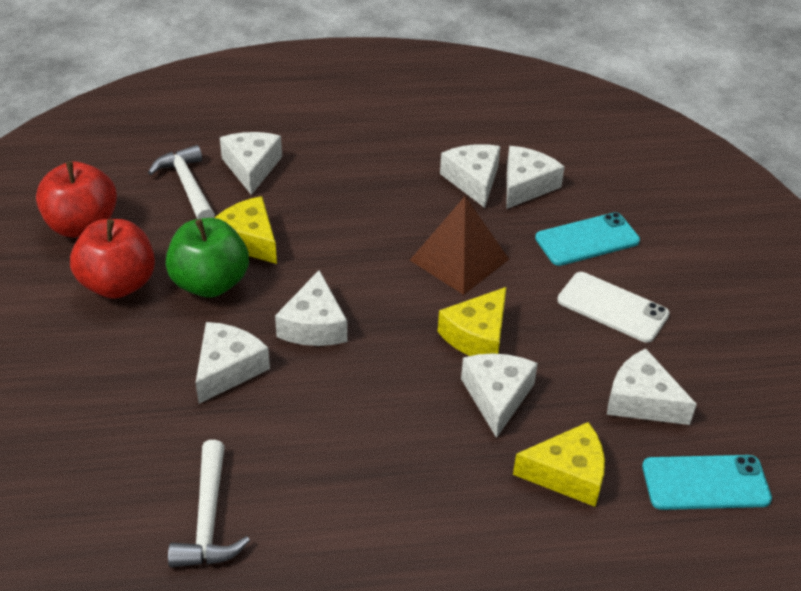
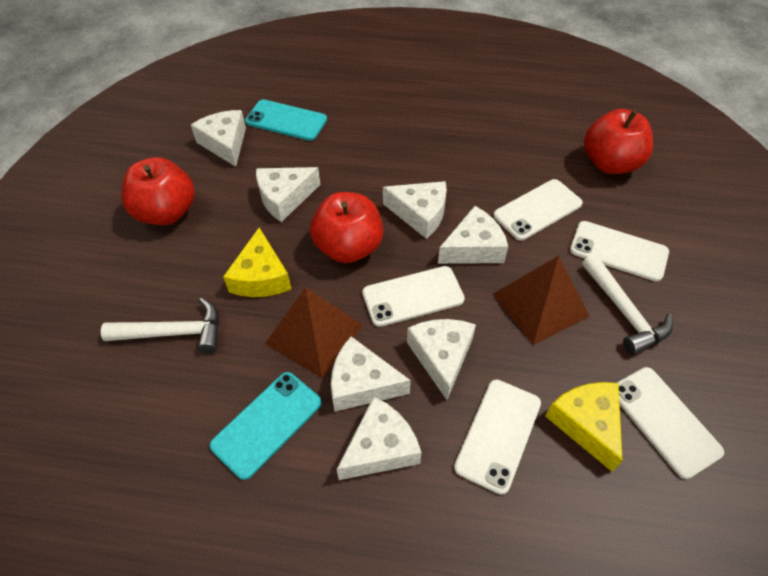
brown pyramid: [410,196,509,295] = 1 -> [265,287,363,378] [493,256,589,345] = 2
green apple: [166,218,249,297] = 1 -> none = 0
red apple: [36,162,117,238] [70,219,155,299] = 2 -> [121,157,195,225] [310,192,383,263] [584,109,653,174] = 3
white phone: [557,272,670,343] = 1 -> [362,266,465,327] [454,379,541,495] [493,179,583,241] [570,221,669,282] [617,367,724,479] = 5
yellow cheese: [215,196,277,264] [438,287,507,356] [513,422,605,507] = 3 -> [223,228,291,297] [545,382,623,472] = 2

